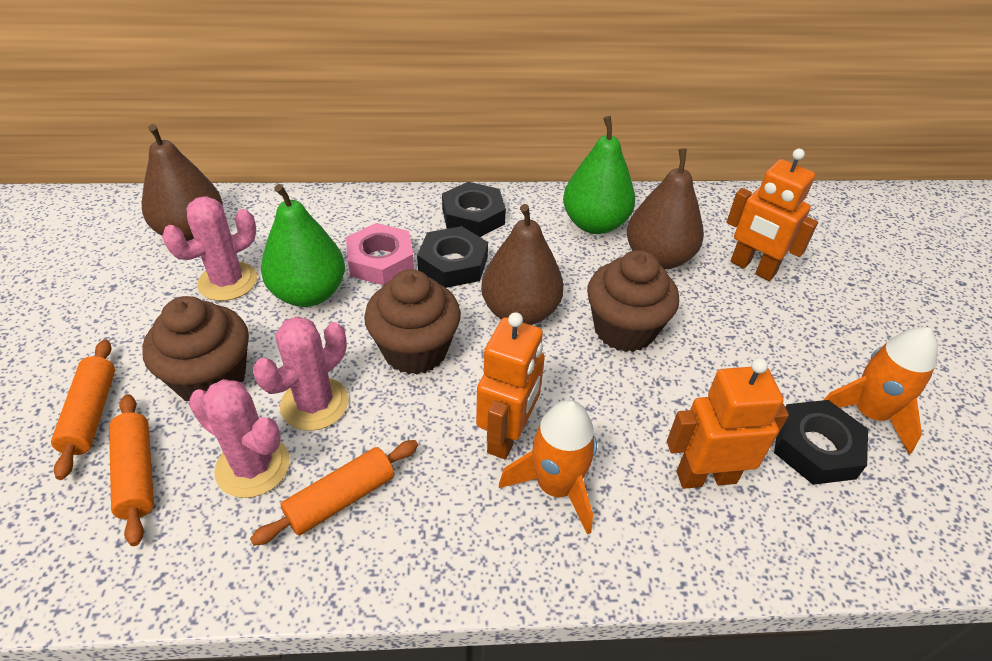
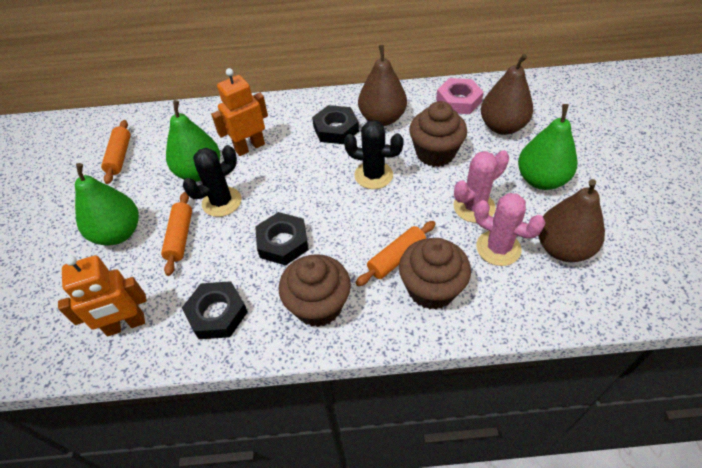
black cactus: none = 0 -> [183,145,241,217] [344,120,404,189] = 2
green pear: [261,184,345,307] [563,116,635,234] = 2 -> [75,163,139,246] [166,100,220,182] [518,104,577,190] = 3
orange robot: [476,312,545,459] [667,358,789,489] [726,149,818,281] = 3 -> [58,255,147,336] [211,68,268,156] = 2
orange rocket: [499,400,597,535] [824,327,938,454] = 2 -> none = 0
pink cactus: [162,196,257,301] [189,379,290,498] [253,316,349,431] = 3 -> [454,150,509,223] [474,193,545,266] = 2

